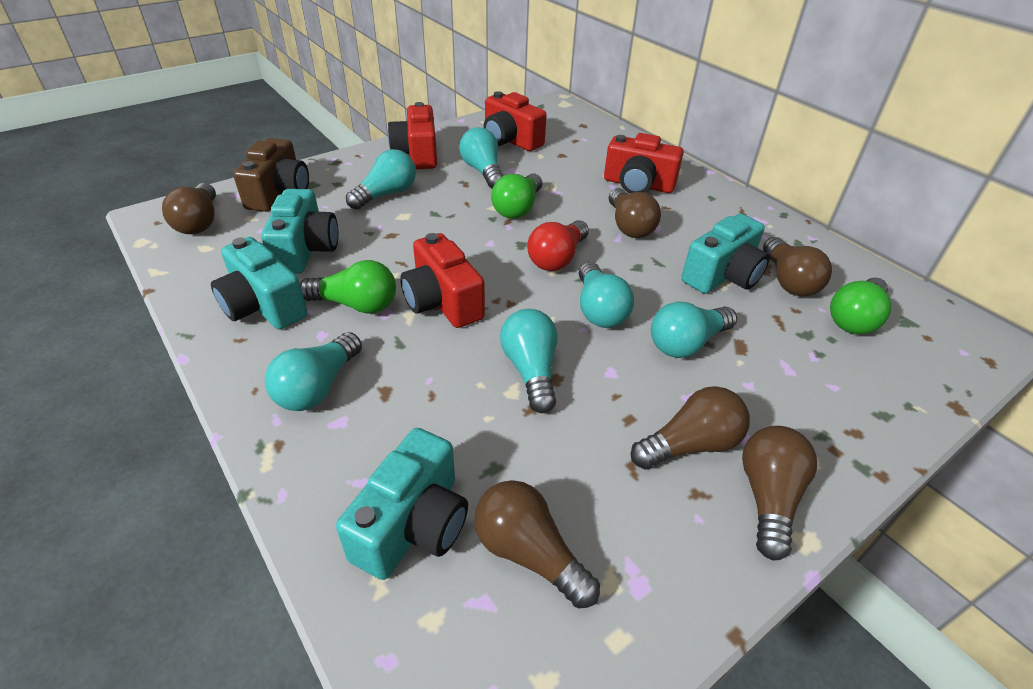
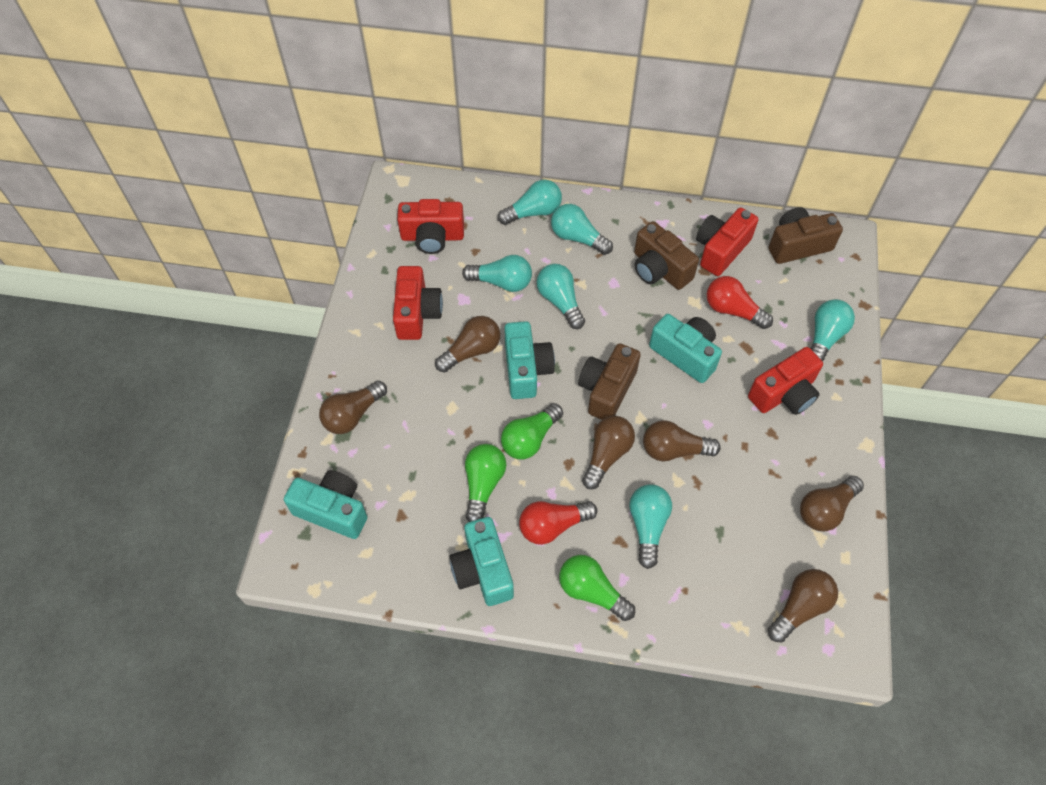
brown camera: [233,138,309,212] = 1 -> [578,343,641,420] [634,221,699,290] [769,207,843,264] = 3
red light bulb: [527,220,589,271] = 1 -> [519,501,597,545] [707,276,773,329] = 2

